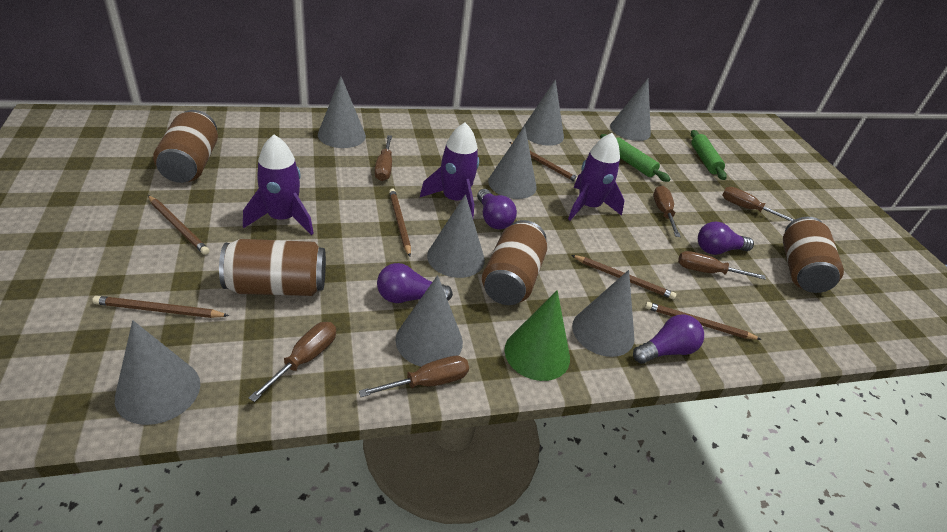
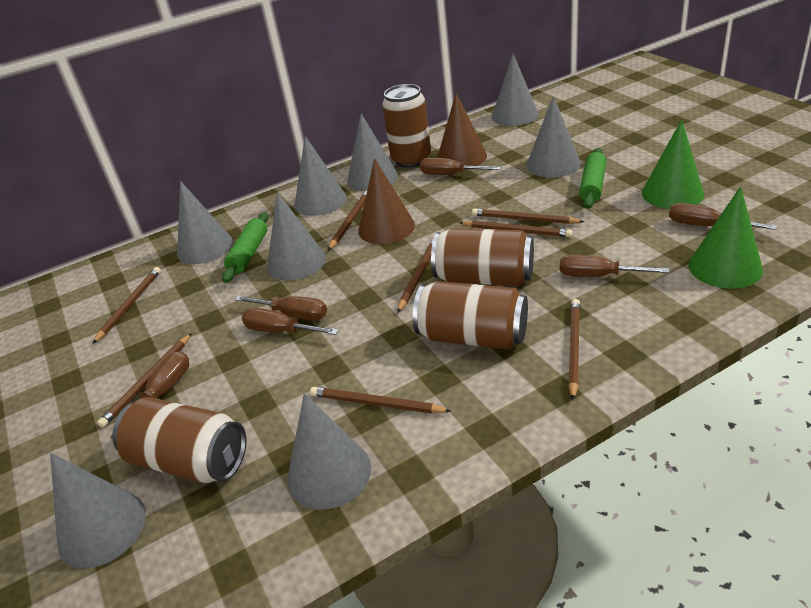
brown cone: none = 0 -> [358,158,415,244] [437,93,487,166] = 2
brown pencil: [92,296,229,318] [148,195,210,255] [389,188,411,257] [510,142,577,182] [571,255,676,299] [645,302,762,340] = 6 -> [93,267,161,344] [97,333,192,428] [310,387,451,414] [328,190,367,251] [397,239,433,313] [459,220,573,237] [472,208,584,224] [569,299,580,400] = 8
green cone: [505,290,570,381] = 1 -> [642,119,704,209] [689,186,763,289] = 2
purple light bulb: [377,263,453,303] [477,189,517,229] [633,314,704,364] [698,221,754,255] = 4 -> none = 0
purple rocket: [243,135,314,235] [420,123,479,218] [568,133,625,220] = 3 -> none = 0

